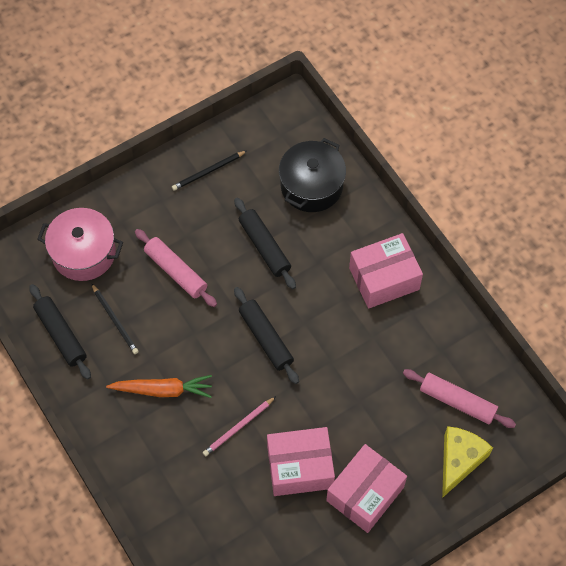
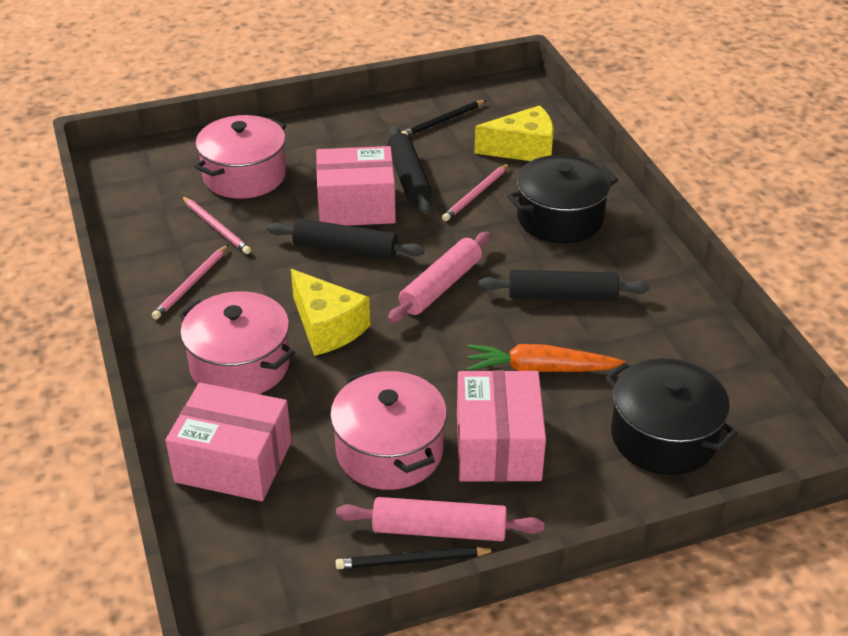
black pot: [279,138,346,212] = 1 -> [507,155,618,243] [605,358,738,475] = 2
pink pencil: [203,396,276,456] = 1 -> [152,244,229,320] [182,196,251,254] [442,163,509,221] = 3
pink pot: [37,208,123,281] = 1 -> [179,291,295,394] [194,115,286,199] [330,369,447,490] = 3
yellow cheese: [442,426,493,498] = 1 -> [291,269,370,356] [474,105,554,161] = 2

